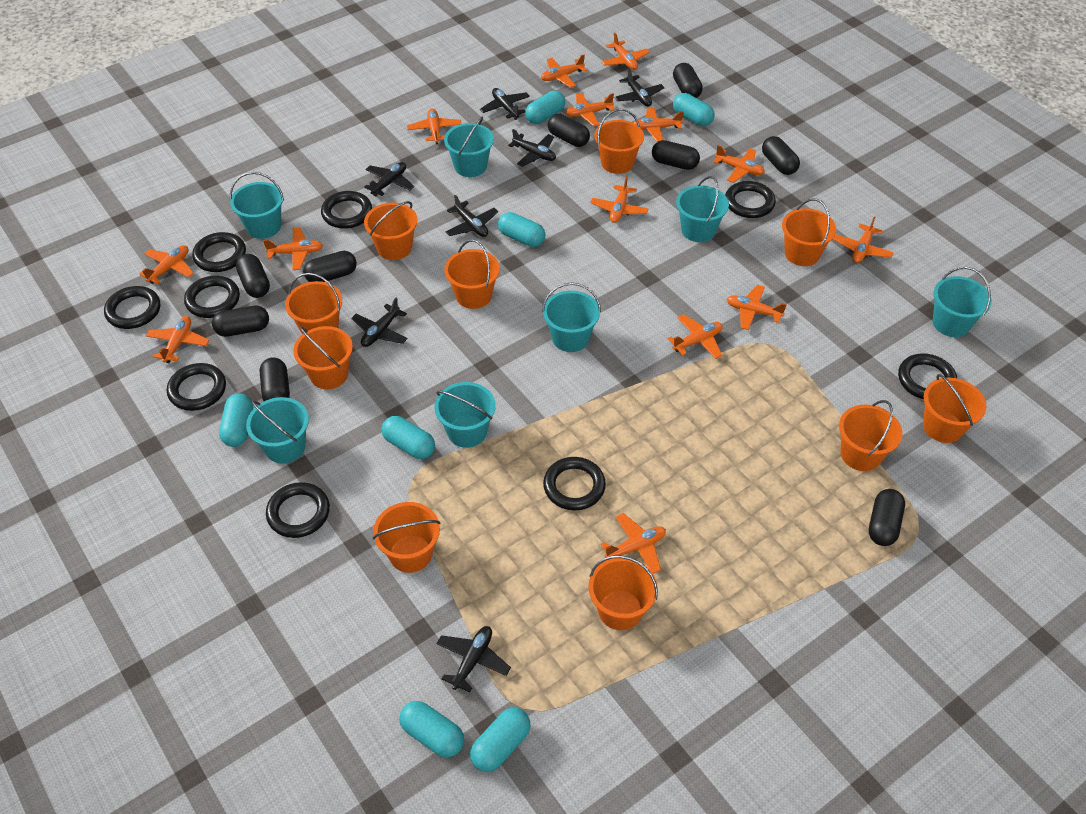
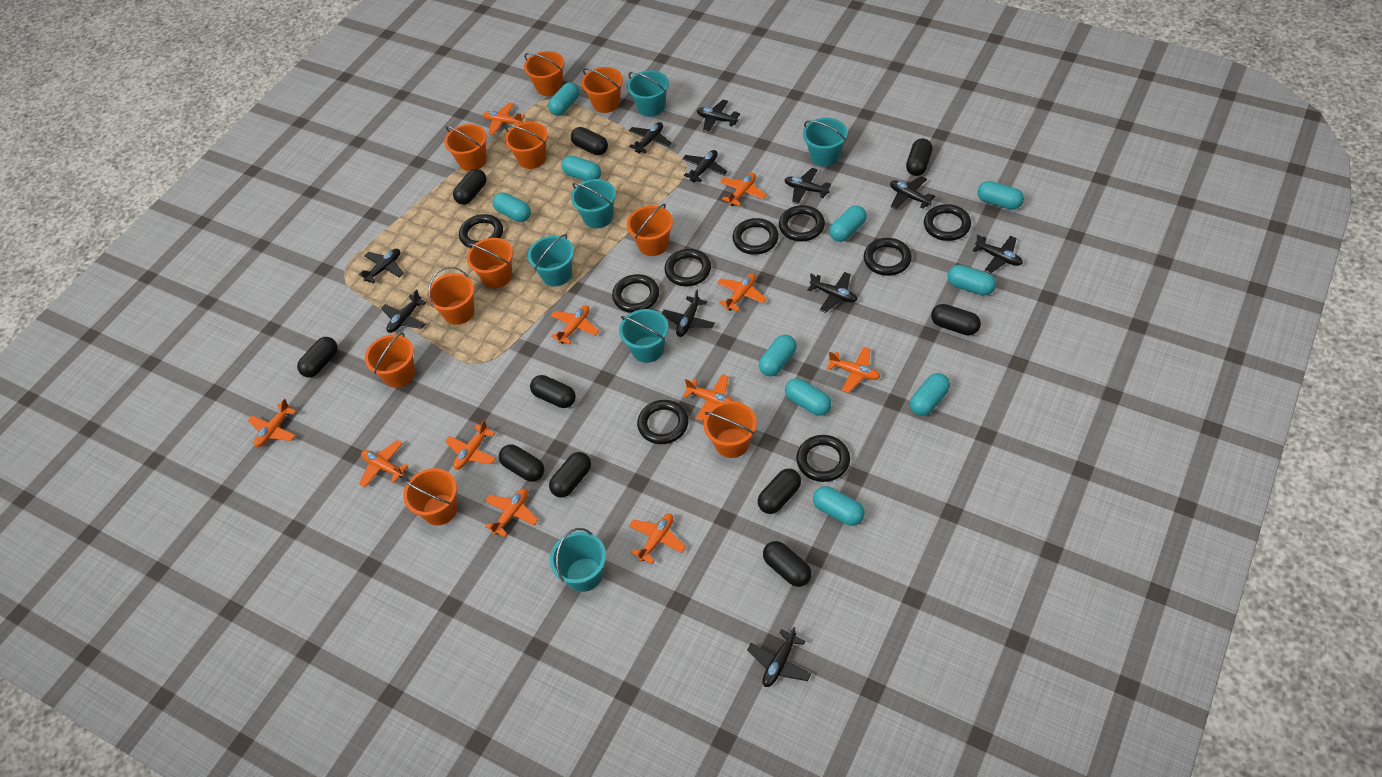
black capsule: [212,306,269,337] [236,254,270,298] [260,357,290,401] [303,251,357,282] [548,114,590,147] [652,140,700,170] [673,63,703,98] [762,136,800,175] [869,489,905,546] = 9 -> [297,337,338,377] [453,169,486,205] [499,445,544,482] [530,375,576,408] [549,452,591,497] [571,127,608,155] [758,469,801,514] [763,541,811,587] [906,138,933,176] [931,304,981,336] = 10
black plane: [351,298,408,347] [364,162,414,196] [436,626,511,692] [446,195,498,237] [480,88,530,120] [508,129,556,167] [614,67,664,106] = 7 -> [359,249,404,283] [381,289,427,333] [629,122,672,154] [662,290,715,337] [682,150,728,183] [697,100,740,133] [747,627,811,687] [784,168,831,204] [807,272,857,313] [890,176,935,209] [972,234,1023,274] = 11
orange plane: [139,245,194,284] [146,316,209,363] [263,227,323,270] [407,108,461,144] [541,55,587,88] [566,93,615,127] [590,176,649,223] [601,513,666,574] [602,33,650,70] [633,107,684,142] [668,314,723,359] [713,145,765,183] [727,285,787,330] [833,216,894,263] = 14 -> [248,399,297,447] [359,440,409,487] [445,420,496,469] [483,102,525,135] [485,489,539,537] [551,305,599,345] [629,514,686,564] [683,374,734,421] [717,273,767,312] [720,173,767,207] [827,347,880,393] = 11
turquoise bucket: [230,172,284,239] [246,397,309,464] [434,382,496,448] [444,116,494,177] [542,282,601,352] [676,176,729,242] [933,267,992,337] = 7 -> [528,234,574,286] [550,528,606,592] [571,179,616,229] [619,309,669,363] [627,70,669,117] [803,118,848,166] = 6
turquoise capsule: [219,393,253,447] [382,416,435,459] [399,701,464,758] [470,708,531,772] [498,212,545,247] [525,91,565,124] [673,93,715,126] = 7 -> [493,192,531,222] [548,82,580,116] [561,156,601,181] [759,335,797,376] [785,378,832,416] [813,486,865,526] [830,205,867,242] [910,373,950,416] [947,265,996,296] [977,181,1024,210] = 10

